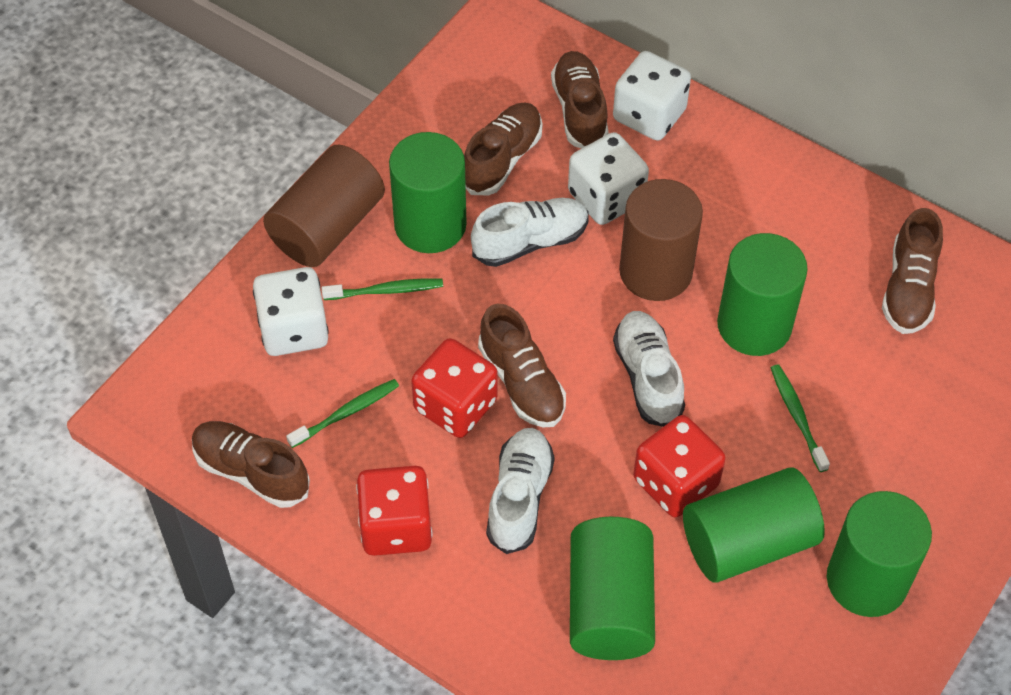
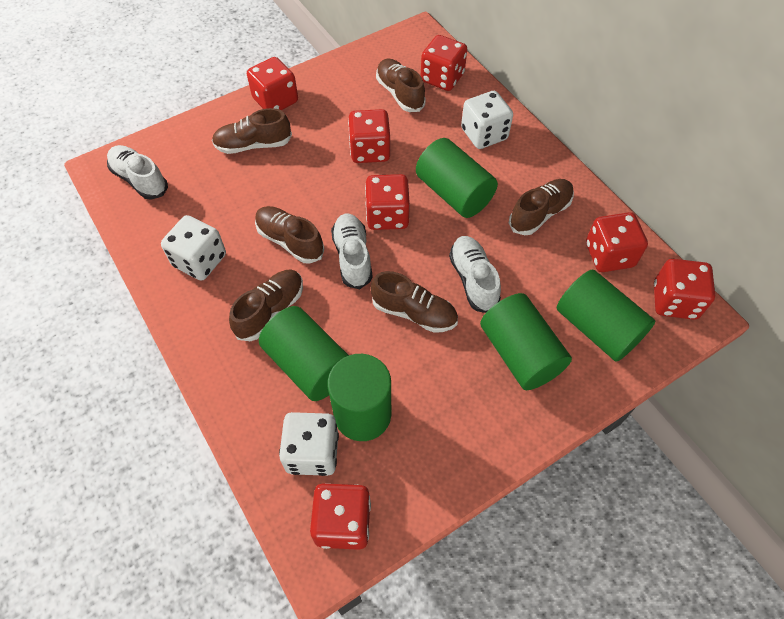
brown cylinder: [263,145,385,267] [619,179,703,301] = 2 -> none = 0
brown shoe: [192,421,310,508] [464,103,543,196] [478,304,566,427] [551,51,609,148] [882,208,943,334] = 5 -> [212,108,292,154] [229,270,303,341] [255,206,324,264] [371,271,458,333] [376,59,426,112] [509,179,574,235] = 6
green toothbrush: [286,379,399,448] [322,278,443,300] [771,364,830,472] = 3 -> none = 0
red dice: [356,466,432,556] [411,338,497,438] [633,415,726,517] = 3 -> [247,57,298,110] [310,483,371,550] [348,109,390,163] [365,174,410,230] [421,35,467,91] [586,212,648,272] [654,259,715,320] = 7

